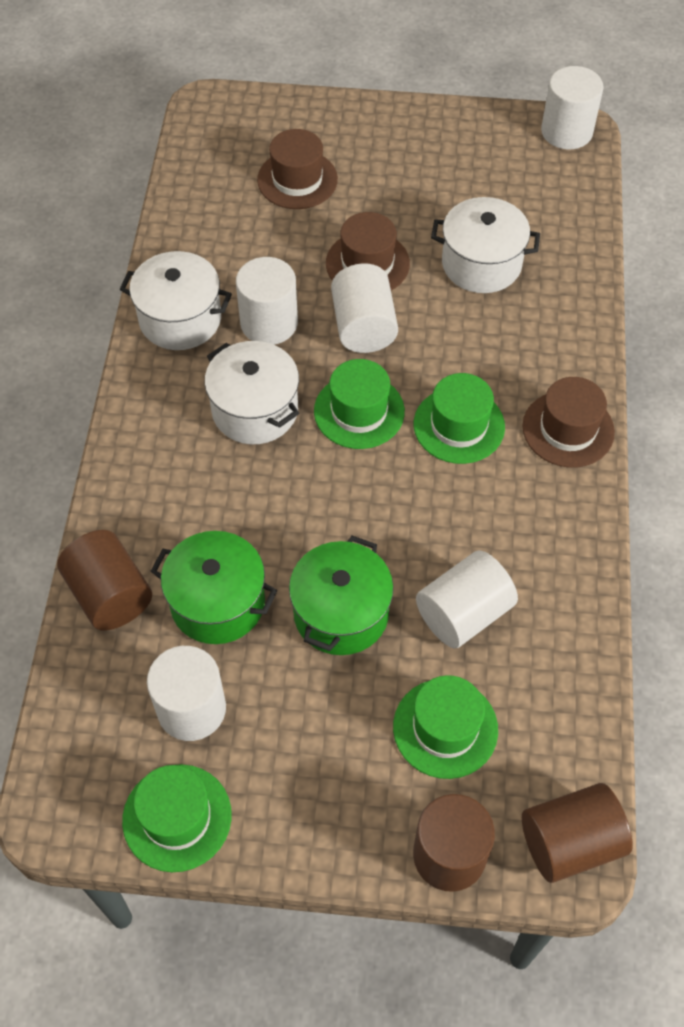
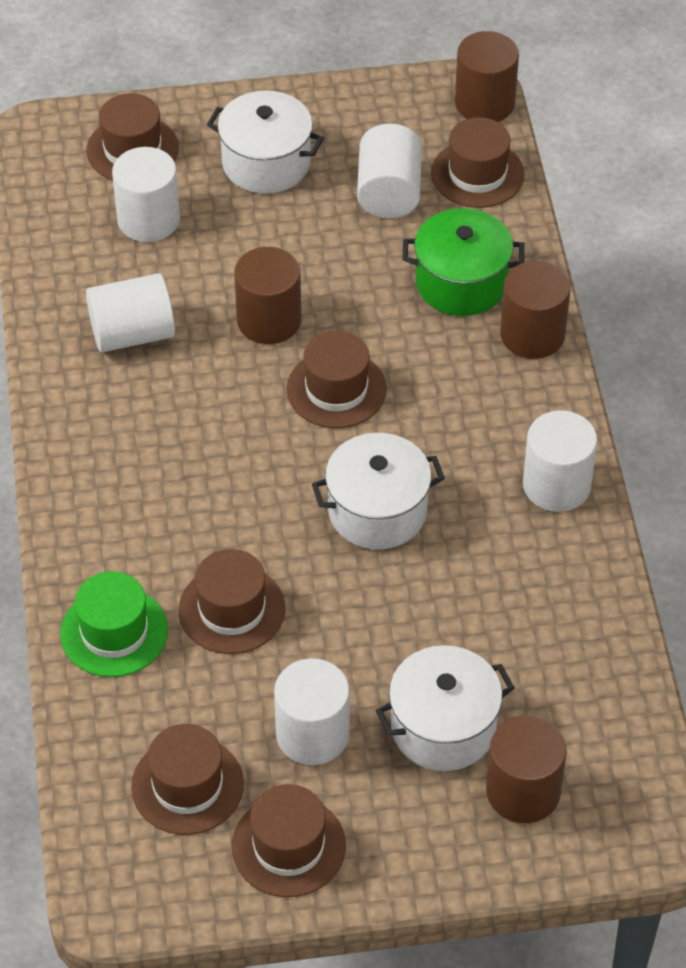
brown cylinder: [57,530,152,631] [413,794,495,892] [522,783,633,883] = 3 -> [234,247,301,344] [455,31,519,122] [486,716,567,823] [500,261,571,359] = 4
brown hat: [257,129,338,209] [326,212,410,290] [522,377,615,468] = 3 -> [86,93,179,180] [131,724,244,835] [179,549,285,654] [232,784,346,897] [287,331,387,428] [431,117,524,208] = 6
green hat: [122,764,232,872] [314,359,405,449] [393,675,498,779] [414,373,505,464] = 4 -> [60,571,168,677] = 1
green pot: [151,531,278,644] [289,536,394,655] = 2 -> [402,208,524,316] = 1

